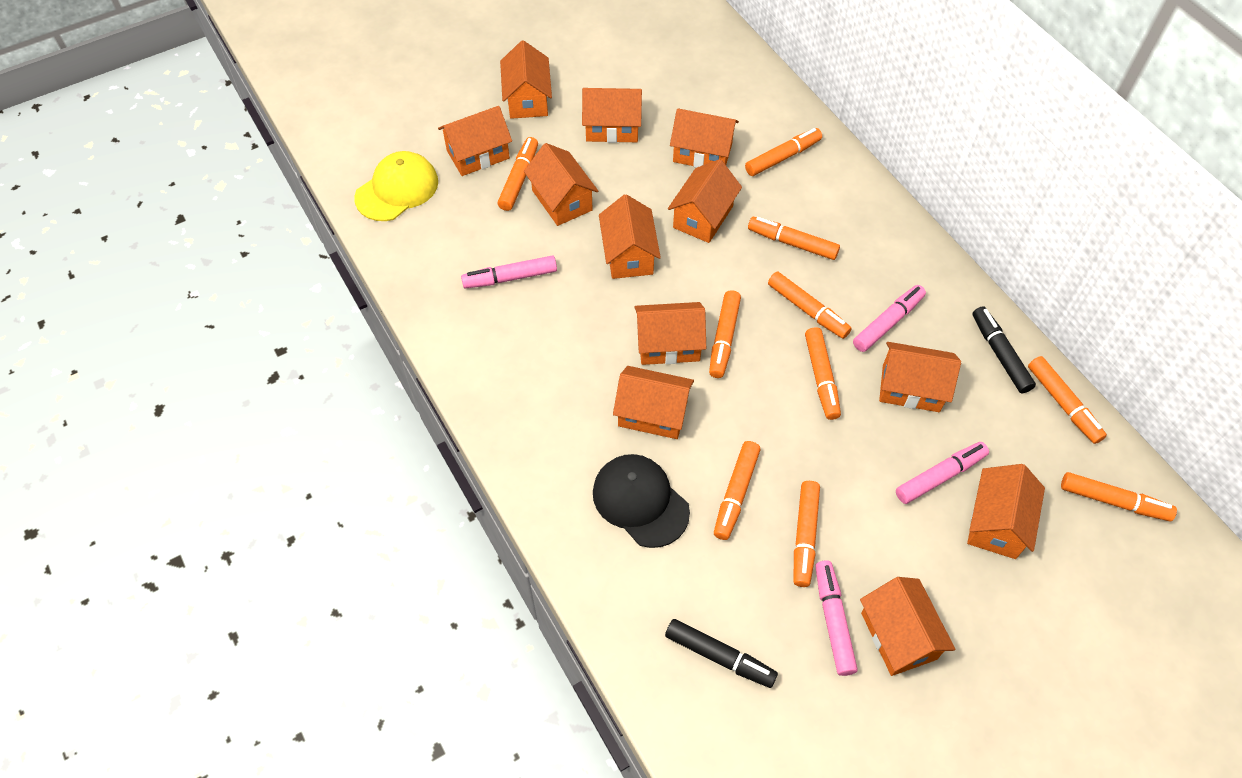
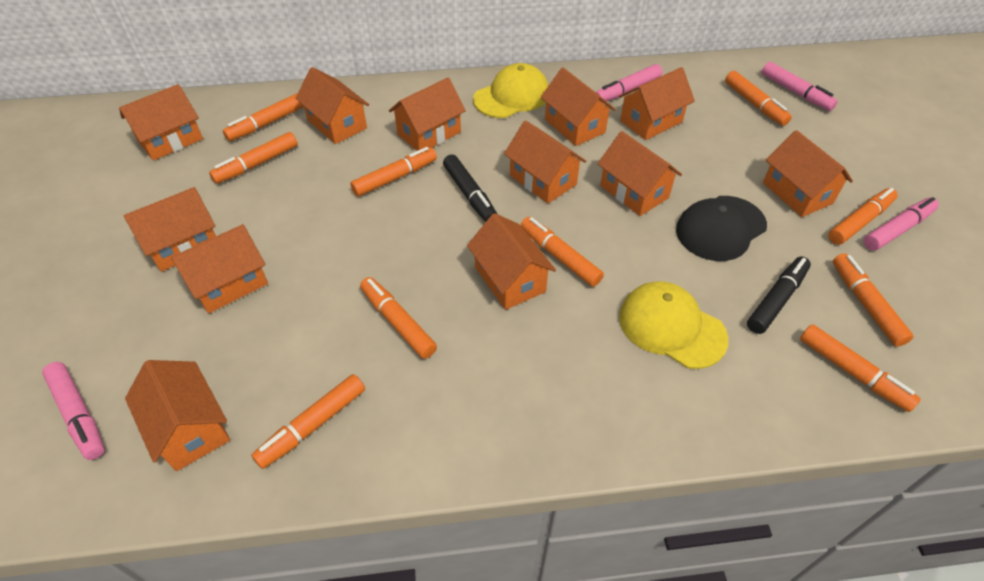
yellow cap: [354,151,438,221] = 1 -> [473,63,549,118] [619,282,728,369] = 2

